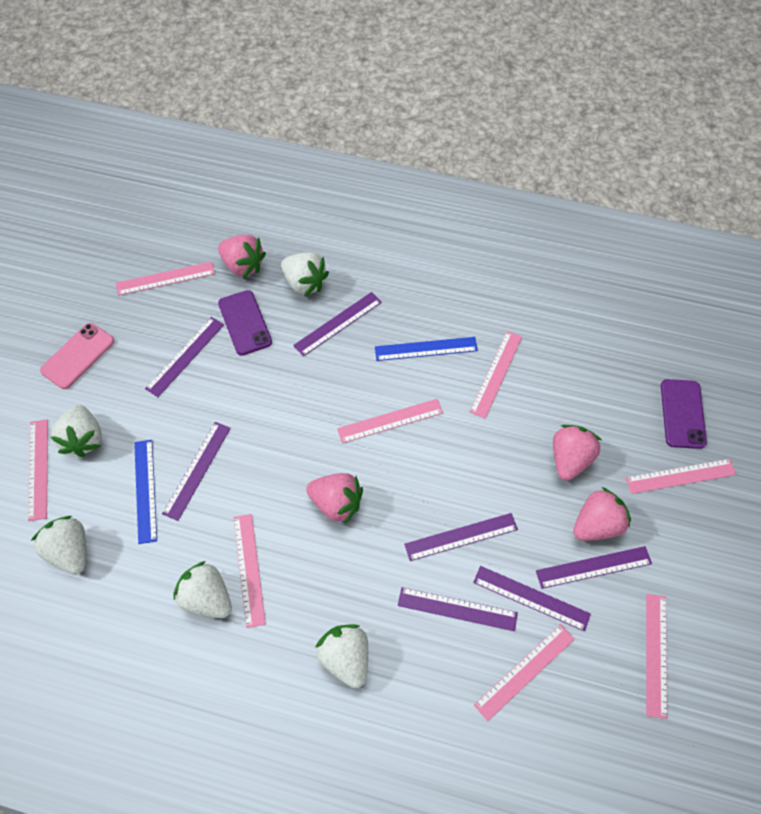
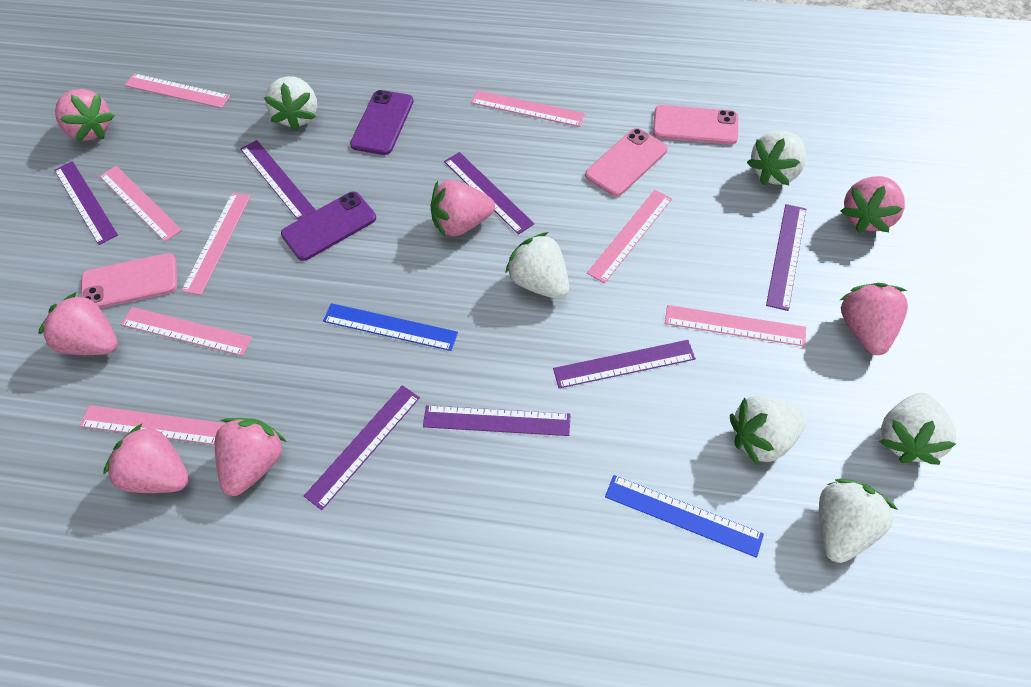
pink phone: [40,323,114,389] = 1 -> [81,253,177,308] [585,128,668,197] [653,105,738,145] = 3
pink strawberry: [218,234,266,278] [306,473,363,525] [553,425,601,481] [573,487,631,541] = 4 -> [38,292,118,355] [55,89,114,141] [104,423,189,493] [215,418,286,496] [431,180,495,237] [840,283,908,355] [841,176,905,233] = 7
white strawberry: [31,516,86,575] [51,405,102,457] [173,561,232,618] [281,252,329,297] [316,624,368,688] = 5 -> [264,76,317,131] [505,232,569,299] [730,396,807,465] [747,131,806,185] [819,479,898,563] [879,393,956,465] = 6

